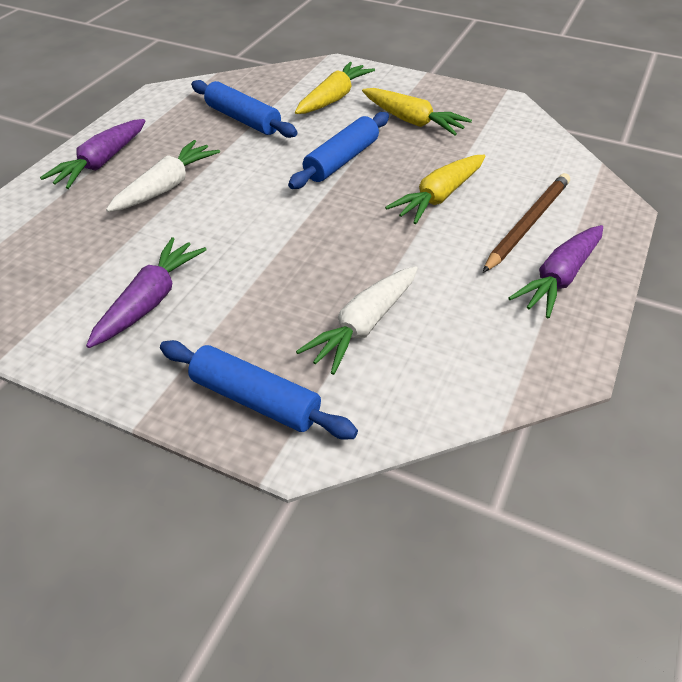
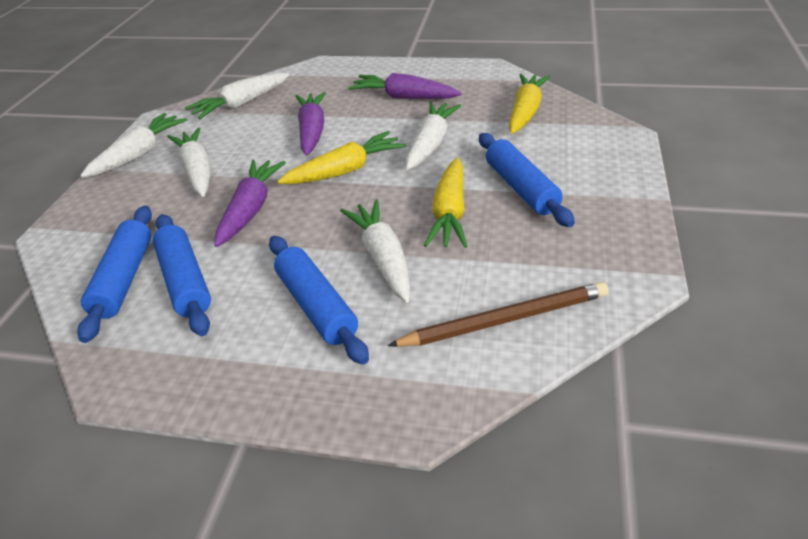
blue rolling pin: [160,340,358,440] [191,80,298,138] [288,112,389,189] = 3 -> [77,206,152,343] [153,214,211,336] [269,236,369,365] [479,133,575,227] = 4
white carrot: [106,140,220,212] [296,266,418,375] = 2 -> [80,113,187,178] [167,128,210,197] [185,73,289,119] [340,199,410,303] [406,102,461,170] = 5

